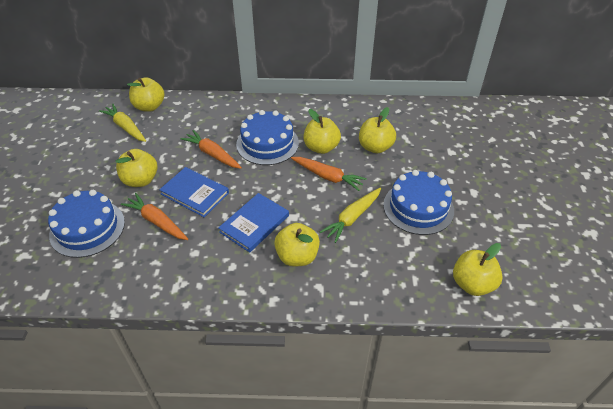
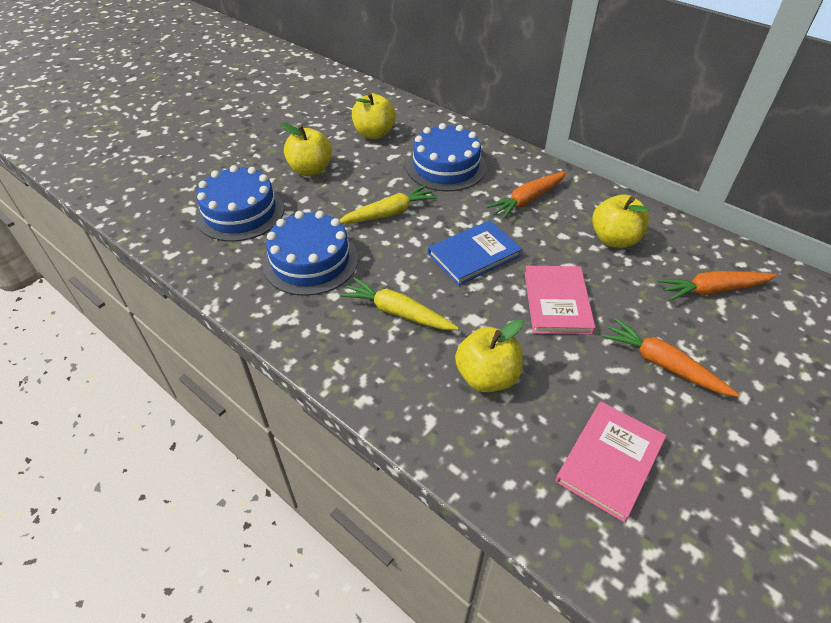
blue book: [159,167,229,217] [218,193,289,252] = 2 -> [428,220,522,286] = 1
pink book: none = 0 -> [525,266,596,335] [555,402,666,522] = 2
yellow apple: [116,149,157,187] [127,77,164,112] [274,223,320,267] [304,109,341,154] [359,107,396,153] [453,243,503,296] = 6 -> [280,123,332,176] [352,92,396,139] [455,320,523,392] [592,195,649,248] = 4

